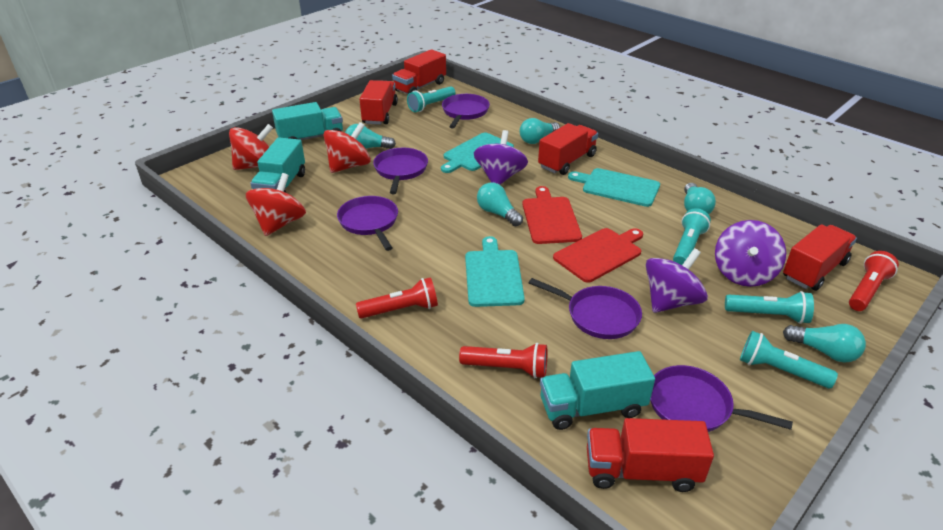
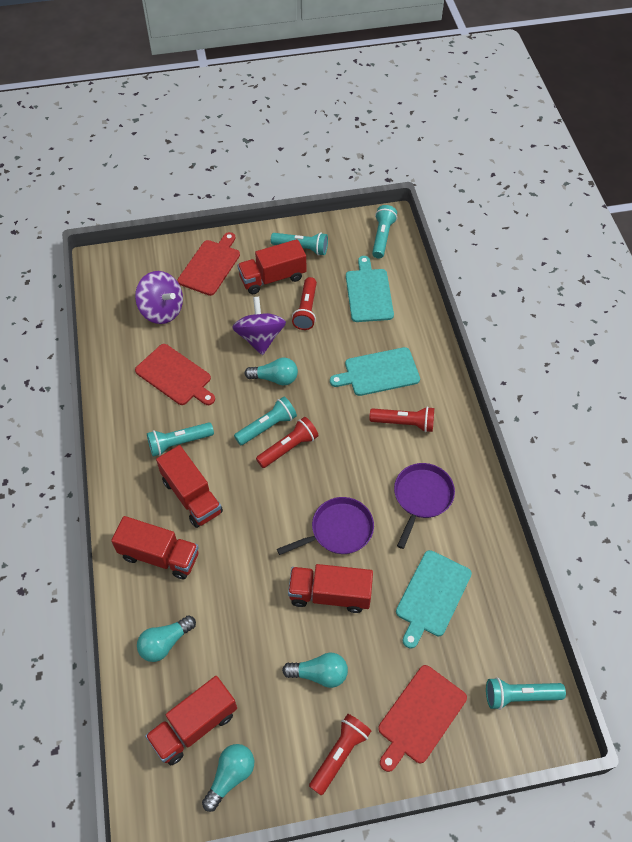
purple pan: [337,196,398,251] [373,148,428,194] [442,94,490,128] [529,278,642,339] [650,365,793,432] = 5 -> [277,497,374,555] [394,463,455,549] = 2
purple spinning top: [474,130,528,185] [646,248,708,313] [715,220,786,287] = 3 -> [135,271,183,324] [232,296,286,355] = 2
red cutting board: [522,186,582,244] [553,228,643,283] = 2 -> [135,344,215,405] [178,232,240,296] [378,665,467,772] = 3
red flashlight: [356,277,438,319] [459,343,547,378] [849,251,899,311] = 3 -> [256,417,319,468] [292,277,317,330] [309,714,371,796] [369,406,434,432] = 4
red spinning top: [229,124,273,170] [246,173,306,236] [324,122,371,173] = 3 -> none = 0
turquoise flashlight: [407,86,456,112] [673,208,711,265] [725,291,814,324] [740,331,838,388] = 4 -> [147,422,214,457] [234,397,297,445] [271,232,328,256] [372,205,397,258] [486,677,566,710] = 5
turquoise light bulb: [345,124,396,149] [477,182,523,226] [520,118,560,144] [684,183,716,214] [783,324,866,363] = 5 -> [137,615,196,662] [202,744,254,812] [244,358,298,385] [282,653,348,688] = 4
turquoise truck: [250,137,305,193] [272,102,343,140] [540,351,655,430] = 3 -> none = 0

